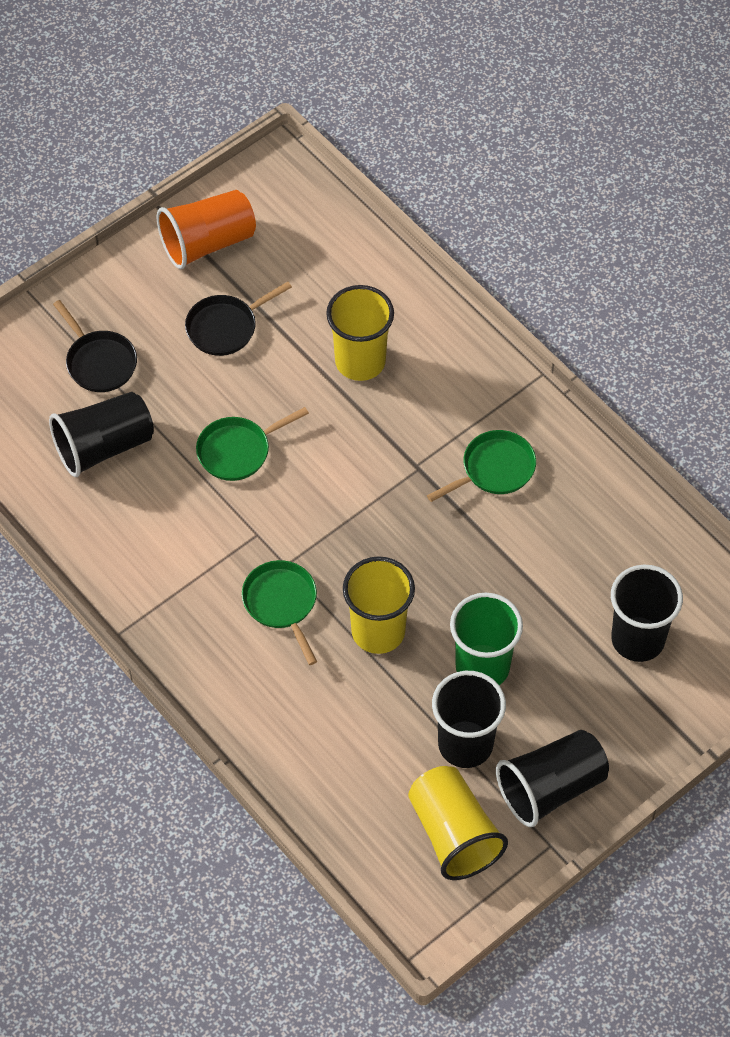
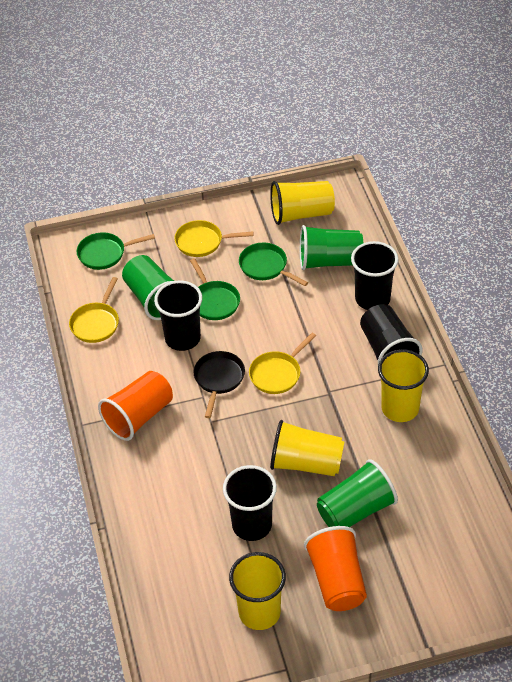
black pan: [53,300,137,392] [185,281,292,356] = 2 -> [193,351,245,418] = 1
green cup: [450,593,523,685] = 1 -> [122,255,174,320] [300,225,363,270] [317,459,398,527] = 3
orange cup: [157,190,256,269] = 1 -> [98,371,173,441] [304,526,367,611] = 2
yellow cup: [326,285,394,381] [343,556,415,654] [408,766,508,880] = 3 -> [229,552,286,630] [270,181,335,225] [270,420,345,476] [378,349,429,422] = 4
yellow pan: none = 0 -> [69,277,119,343] [174,220,254,257] [249,333,316,394] = 3

